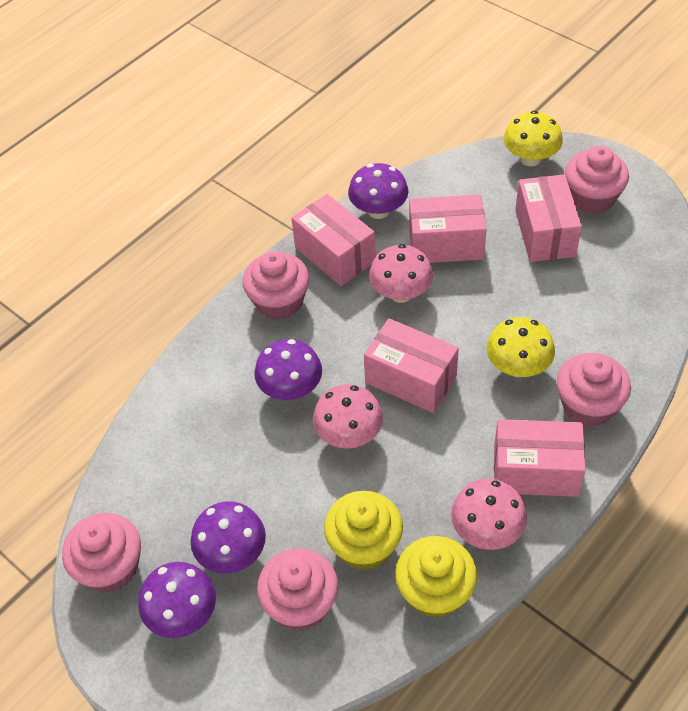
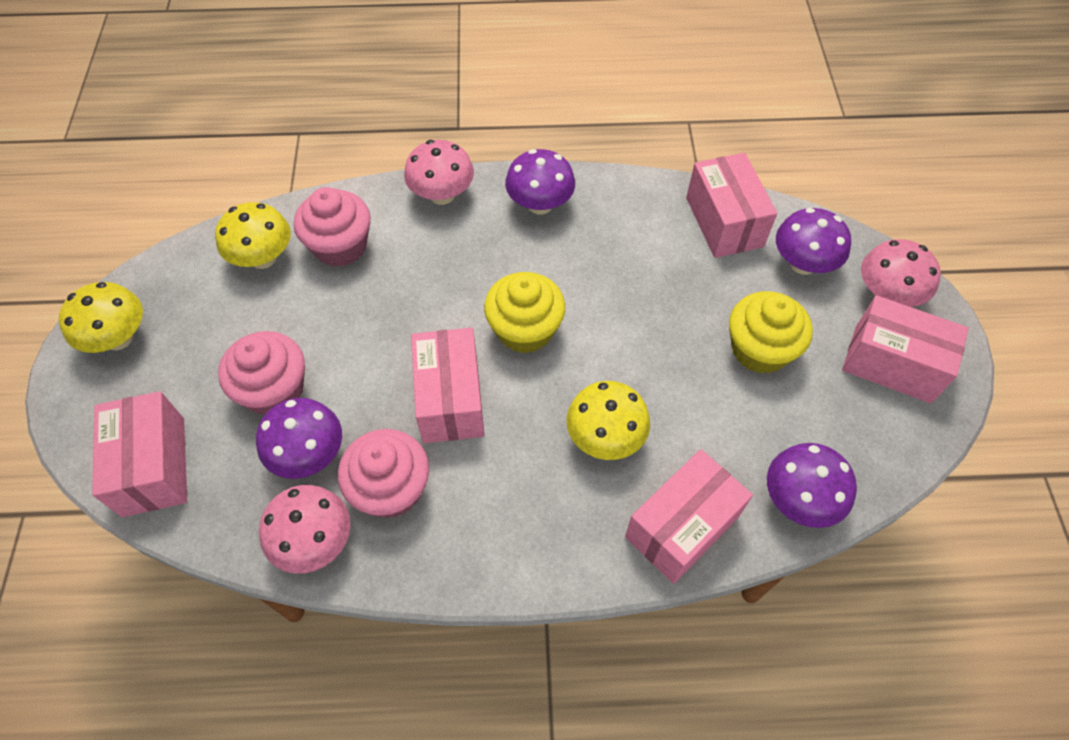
pink cupcake: [62,513,141,593] [243,251,309,320] [257,548,338,630] [557,353,631,427] [565,146,629,214] = 5 -> [218,331,305,415] [294,187,371,267] [338,429,429,518] = 3
yellow mushroom: [487,317,555,377] [504,111,563,166] = 2 -> [59,282,143,353] [215,202,291,269] [567,381,650,460] = 3

